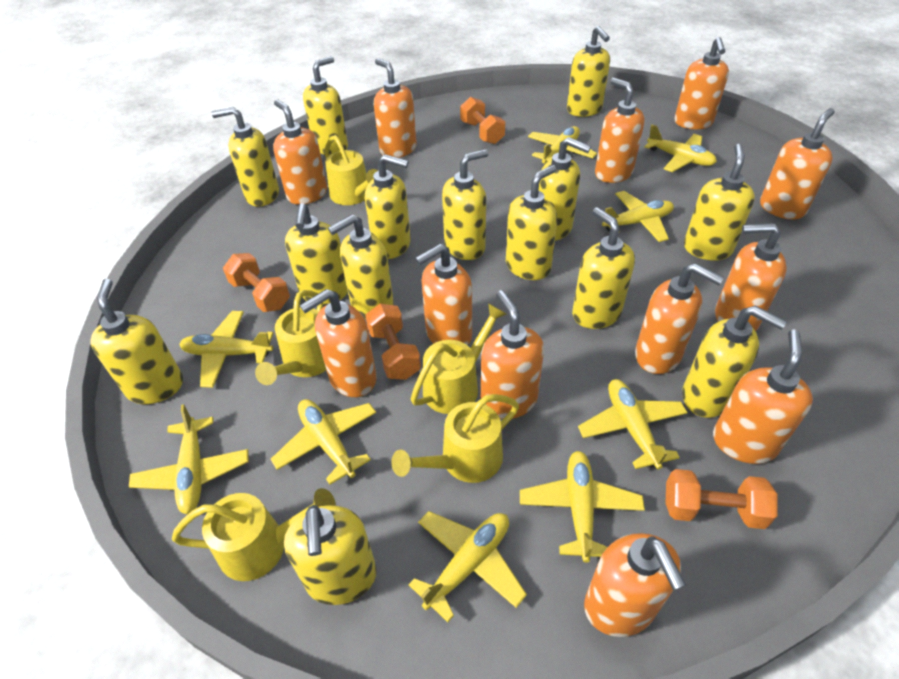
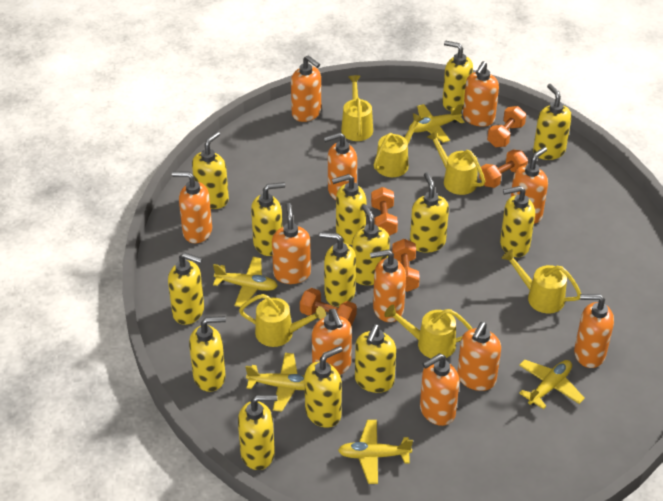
orange dumbbell: [223,253,290,312] [365,304,421,380] [460,97,505,144] [666,469,777,529] = 4 -> [300,288,357,325] [371,187,398,236] [392,239,420,292] [479,149,528,188] [487,106,526,147] = 5
orange soap dispenser: [273,100,327,205] [300,289,377,397] [374,58,417,158] [415,243,472,345] [481,290,544,419] [584,533,686,637] [595,78,645,183] [635,263,724,374] [674,37,729,129] [713,330,813,464] [715,223,787,332] [760,108,835,219] = 12 -> [172,171,212,243] [272,203,311,284] [291,55,321,122] [312,309,352,375] [324,132,357,200] [370,250,406,322] [420,353,459,426] [457,322,501,391] [463,61,499,127] [510,147,548,224] [574,294,614,368] = 11
yellow plane: [129,404,249,514] [179,311,273,388] [271,399,376,485] [408,511,527,622] [520,451,645,563] [528,126,597,165] [578,379,688,469] [602,191,674,242] [644,124,717,172] = 9 -> [213,257,278,307] [246,353,305,412] [338,420,413,484] [409,104,465,143] [519,359,585,409] = 5
yellow watering can: [172,488,336,581] [255,290,326,385] [324,135,378,205] [391,394,519,483] [411,303,507,414] = 5 -> [239,294,326,347] [341,75,373,141] [374,113,423,177] [384,305,472,358] [427,130,485,195] [502,249,581,313] = 6

